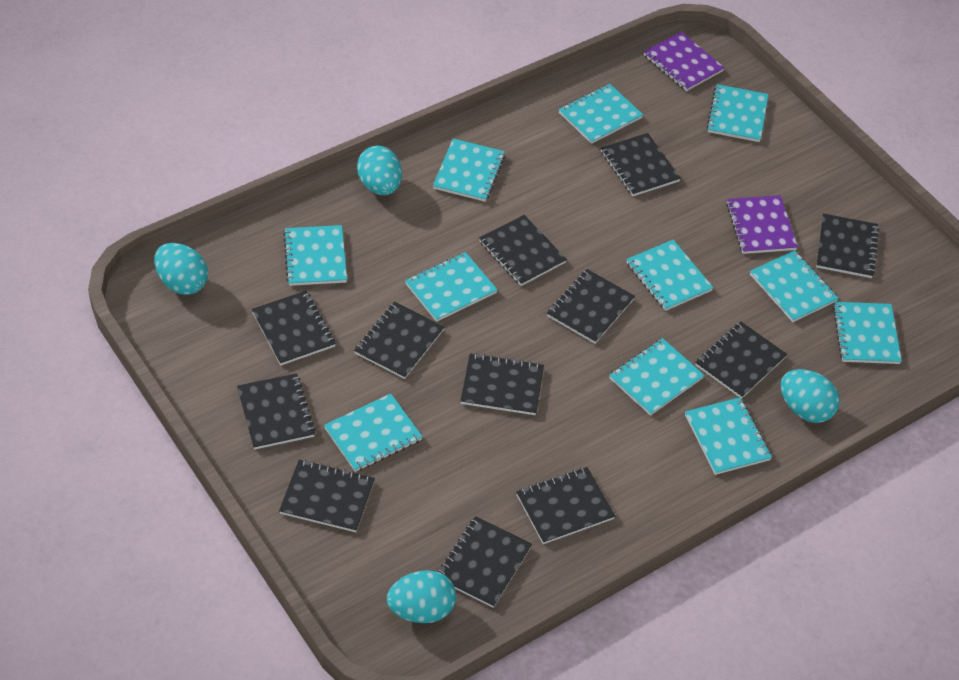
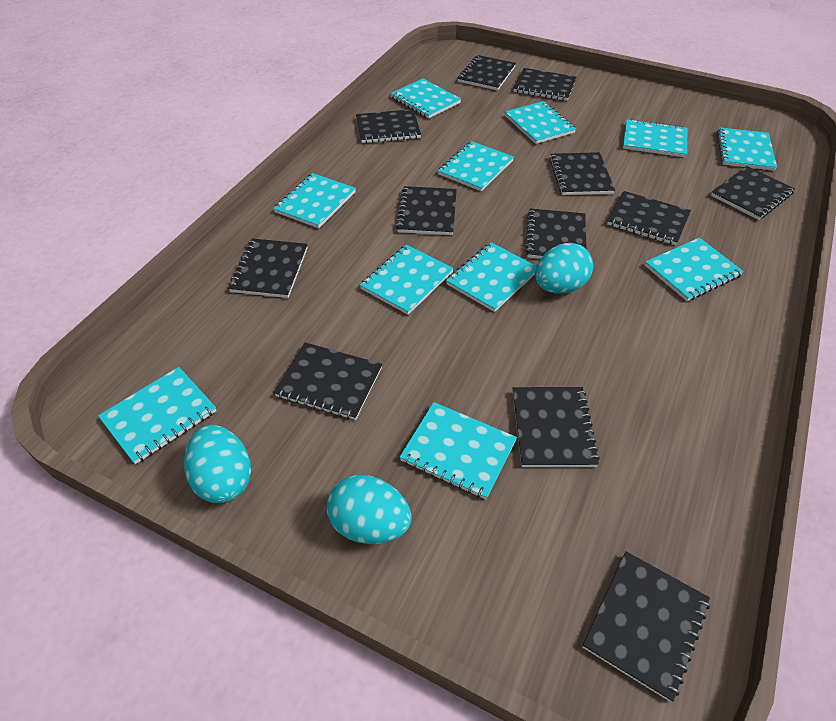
purple notebook: [644,32,725,91] [726,195,798,254] = 2 -> none = 0
turquoise egg: [154,243,208,295] [357,146,402,195] [387,570,456,623] [781,369,840,423] = 4 -> [184,425,251,503] [327,475,412,544] [535,243,593,294] = 3

